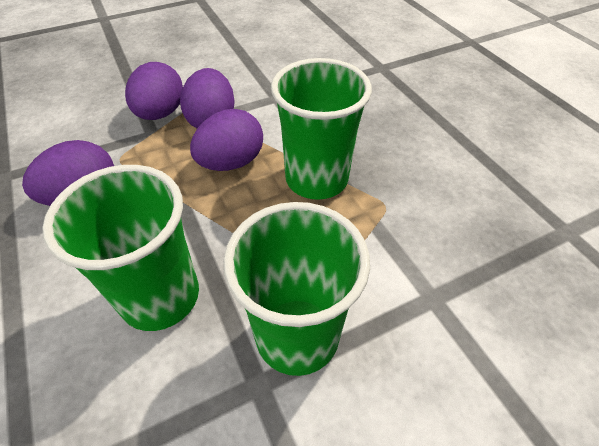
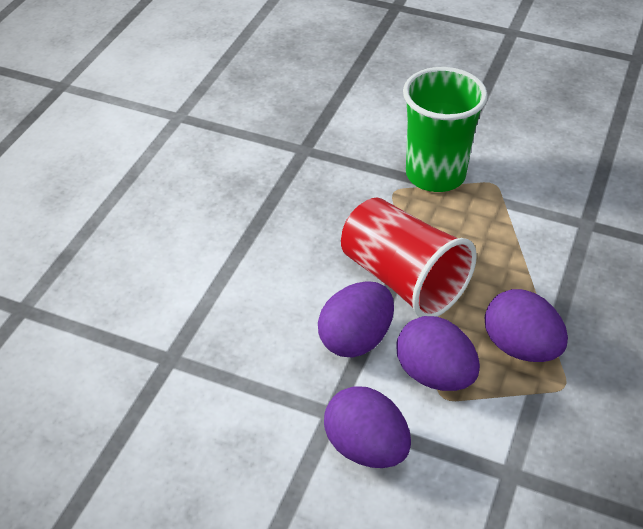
green cup: [42,165,199,331] [223,202,370,376] [271,58,372,200] = 3 -> [403,67,488,192] = 1
red cup: none = 0 -> [341,198,477,317] = 1

